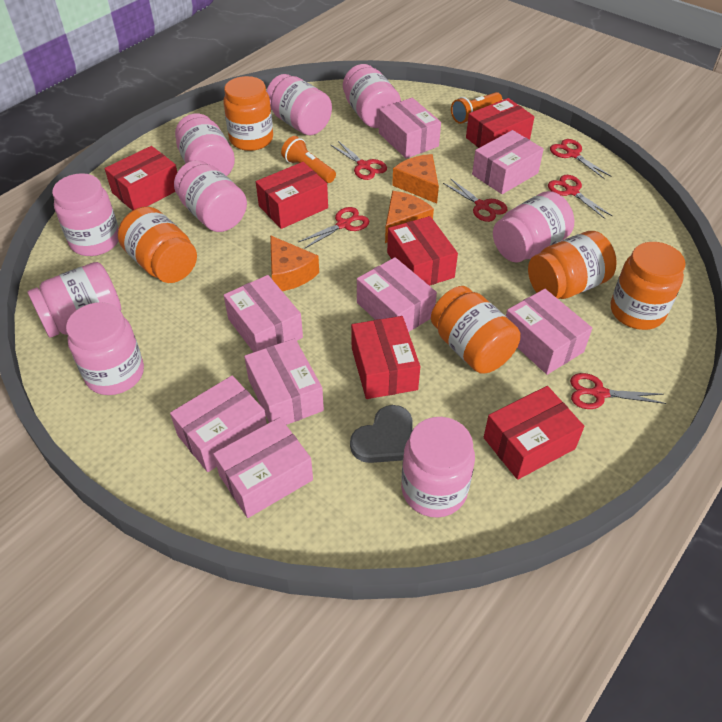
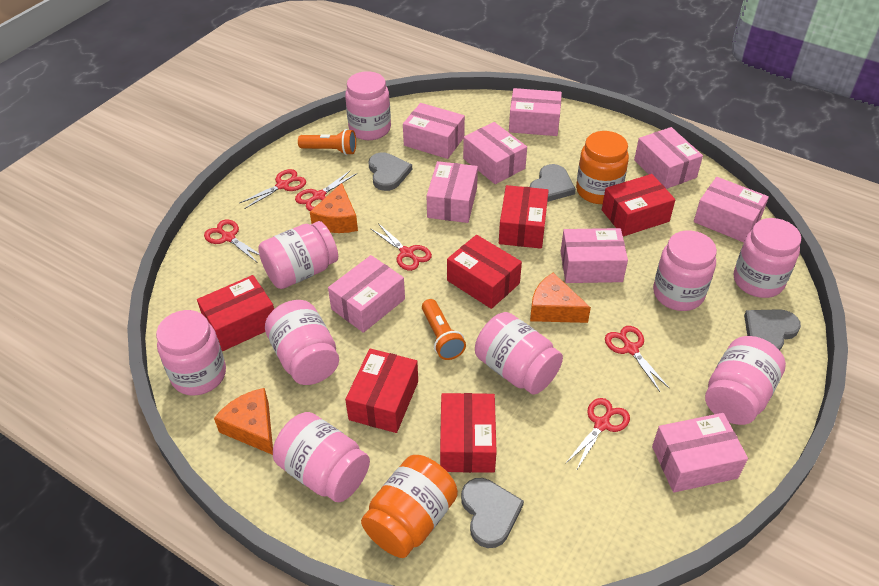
grey heart: [350,405,413,463] = 1 -> [368,152,412,191] [461,478,524,548] [530,164,576,202] [744,309,801,350] = 4
orange jar: [118,206,197,283] [223,76,273,151] [431,286,520,374] [528,231,617,299] [611,242,685,330] = 5 -> [361,455,458,558] [576,131,629,204] = 2
pink box: [170,376,267,472] [213,417,313,518] [224,275,303,352] [244,338,324,425] [357,257,437,332] [379,98,441,159] [472,130,544,194] [506,289,592,375] = 8 -> [328,255,405,333] [403,103,465,159] [427,161,478,223] [463,122,527,184] [509,88,562,136] [561,228,628,283] [634,127,703,189] [652,413,748,492] [694,177,769,242] = 9

